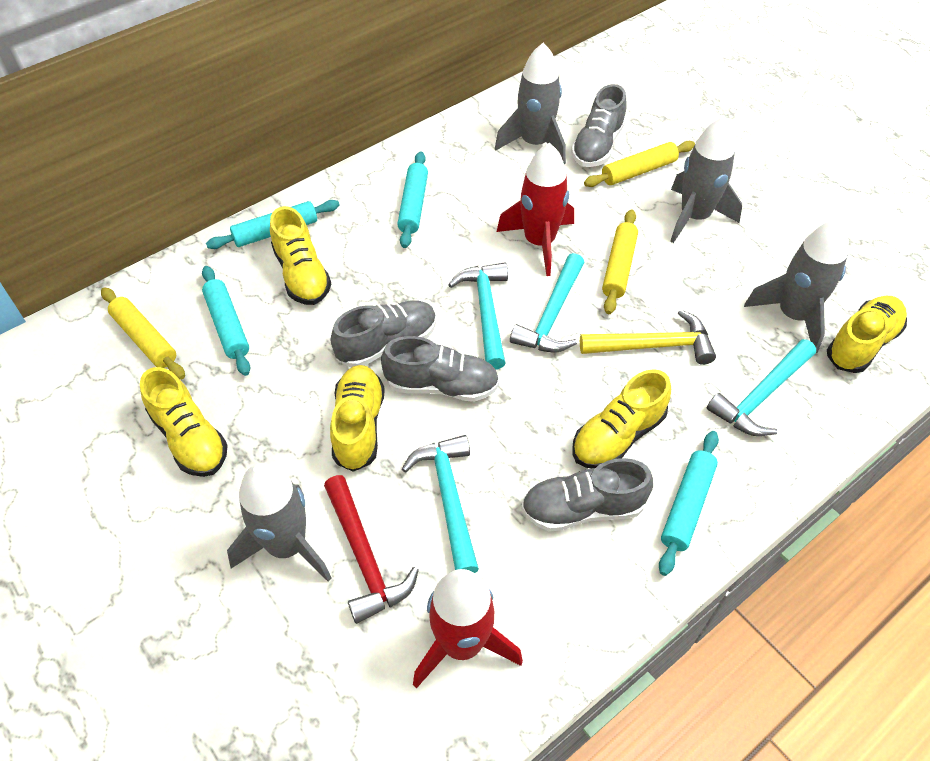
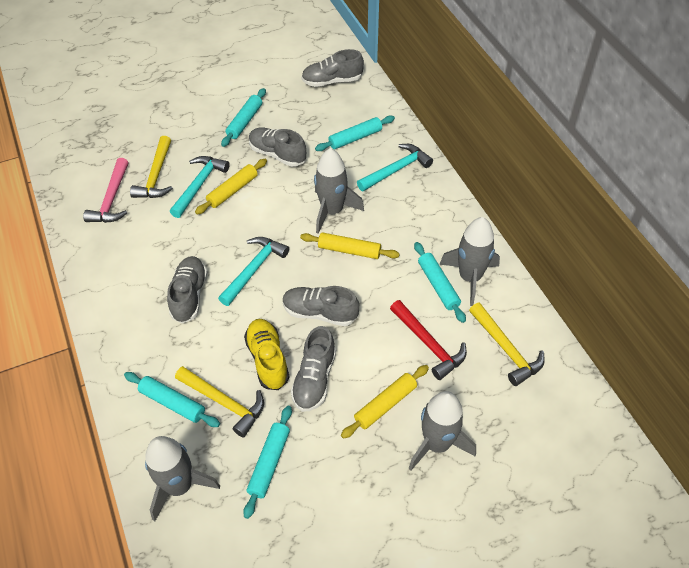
grey shoe: [331,300,437,367] [381,336,499,402] [521,458,653,532] [571,84,627,167] = 4 -> [167,256,208,324] [249,128,306,167] [283,286,359,326] [291,326,336,412] [301,49,364,87] = 5
pink hammer: none = 0 -> [83,158,128,223] = 1
red rocket: [413,569,523,689] [497,143,574,276] = 2 -> none = 0
turquoise hammer: [402,435,479,573] [448,263,508,370] [510,253,584,352] [707,339,816,436] = 4 -> [170,156,230,218] [218,237,289,306] [357,144,433,191] = 3
turquoise rolling pin: [202,266,251,376] [206,200,340,249] [397,151,428,248] [659,431,719,576] = 4 -> [124,372,220,427] [221,88,266,147] [243,406,292,519] [315,116,395,151] [414,242,466,323] = 5
yellow hammer: [580,310,716,365] = 1 -> [130,136,173,198] [175,366,264,437] [469,303,545,386] = 3
yellow shoe: [140,367,228,477] [270,206,331,305] [330,365,385,472] [572,369,671,469] [827,296,907,373] = 5 -> [244,319,289,390] = 1

